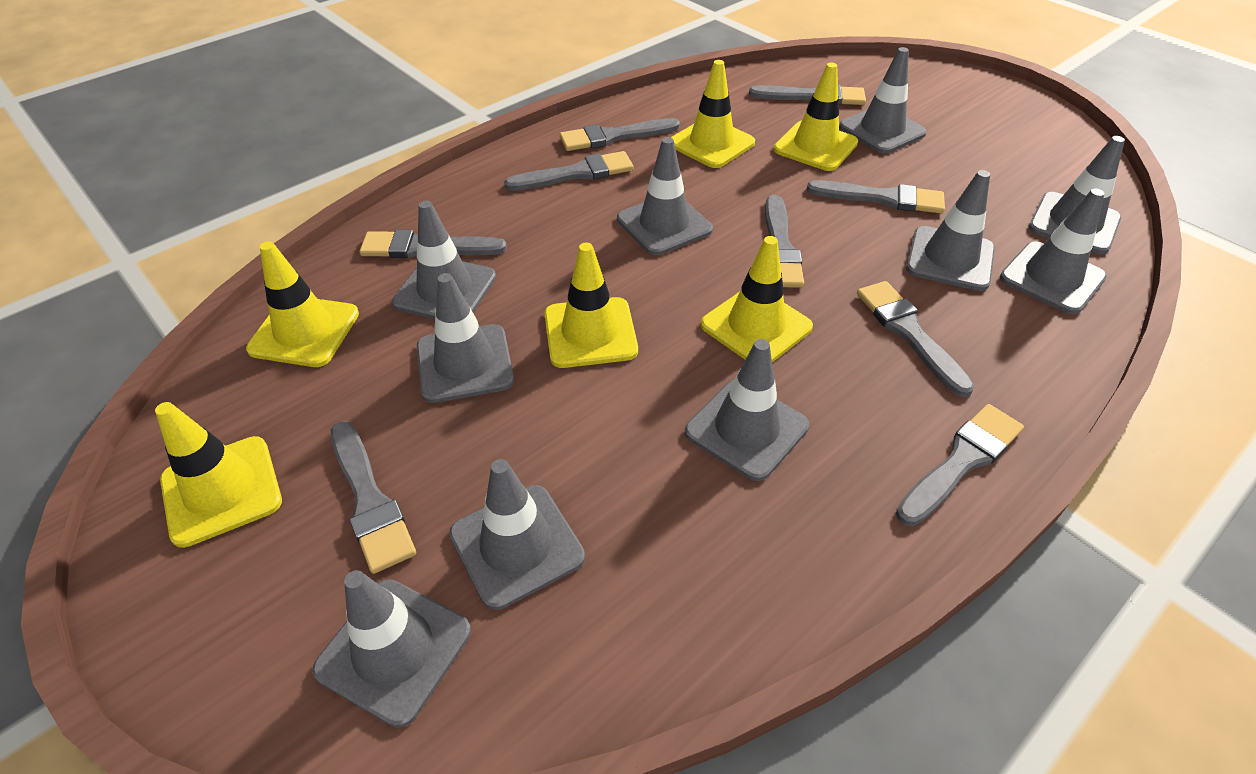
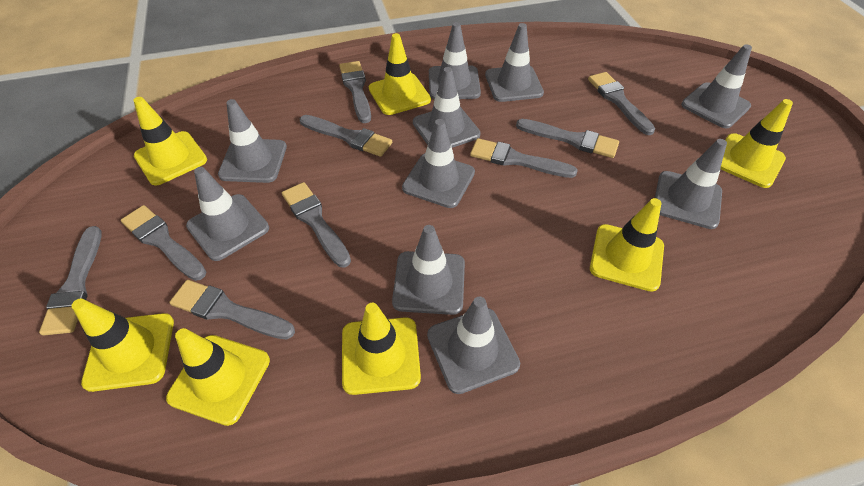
yellow traffic cone: [155,402,282,548] [246,241,359,367] [544,243,638,368] [671,60,755,168] [701,236,813,362] [774,63,858,171] = 6 -> [72,299,174,392] [133,97,207,185] [166,328,270,426] [342,303,421,395] [369,33,431,115] [590,198,664,292] [721,99,793,188] = 7

